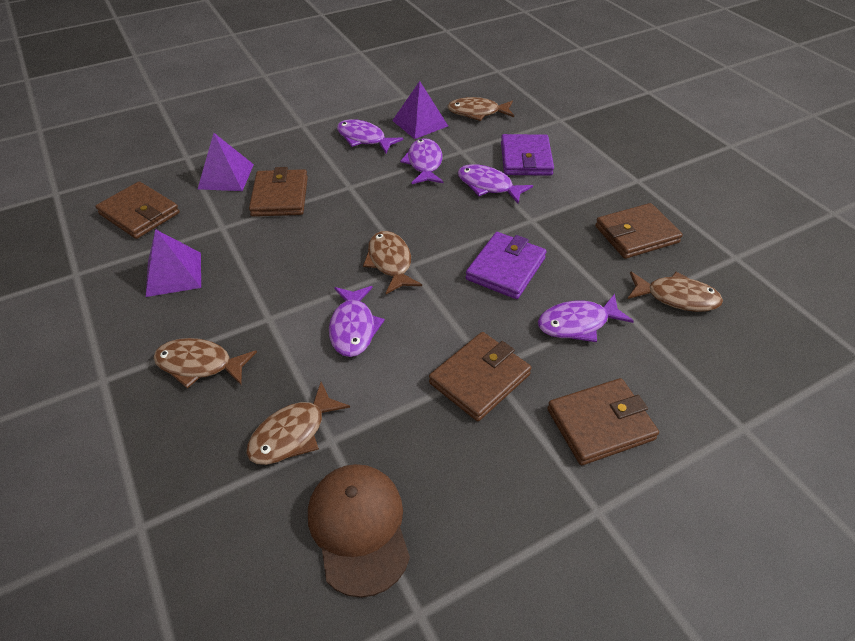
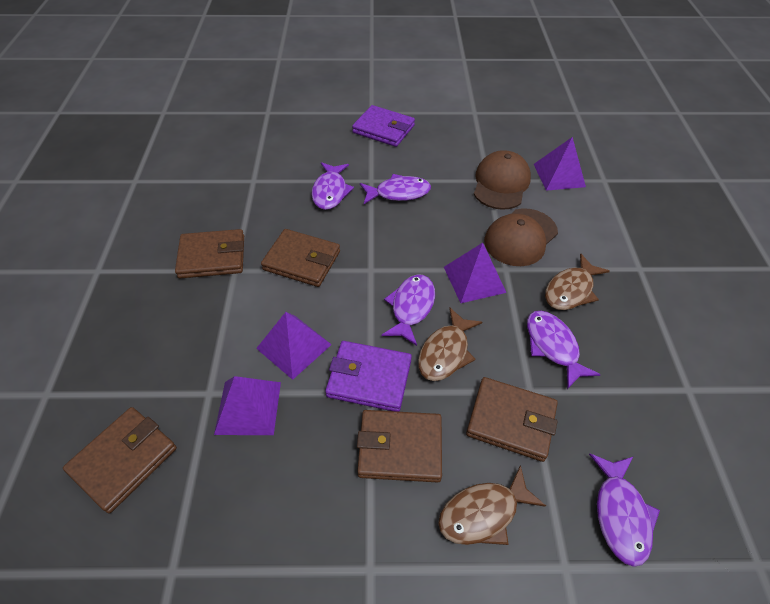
brown cap: [308,464,410,598] = 1 -> [474,150,531,210] [484,208,558,266] = 2
brown fish: [153,338,257,388] [246,382,350,465] [363,231,422,294] [447,97,514,121] [628,271,723,312] = 5 -> [418,308,482,381] [438,465,546,545] [545,254,610,310] = 3
purple pyramid: [146,229,201,297] [198,133,254,191] [392,81,448,139] = 3 -> [214,376,281,435] [256,312,332,380] [444,243,506,303] [534,137,586,191] = 4

